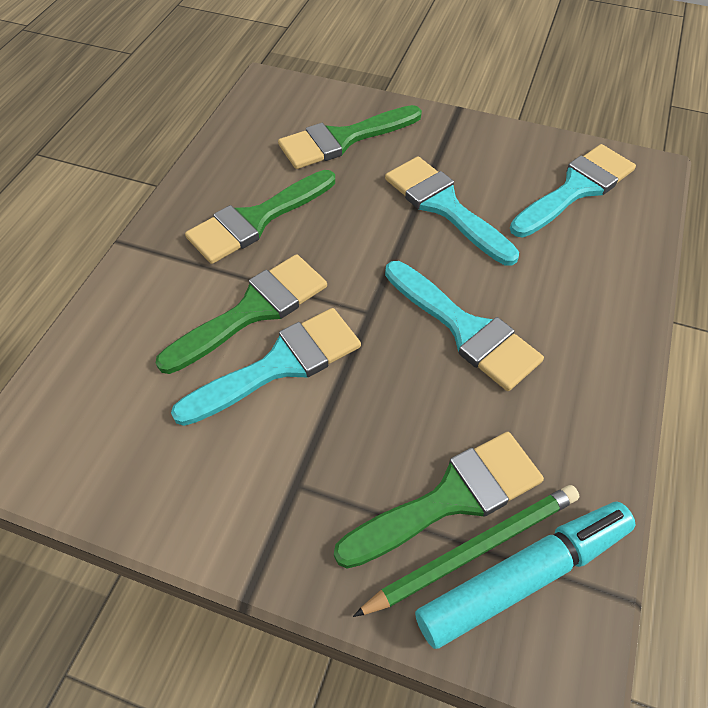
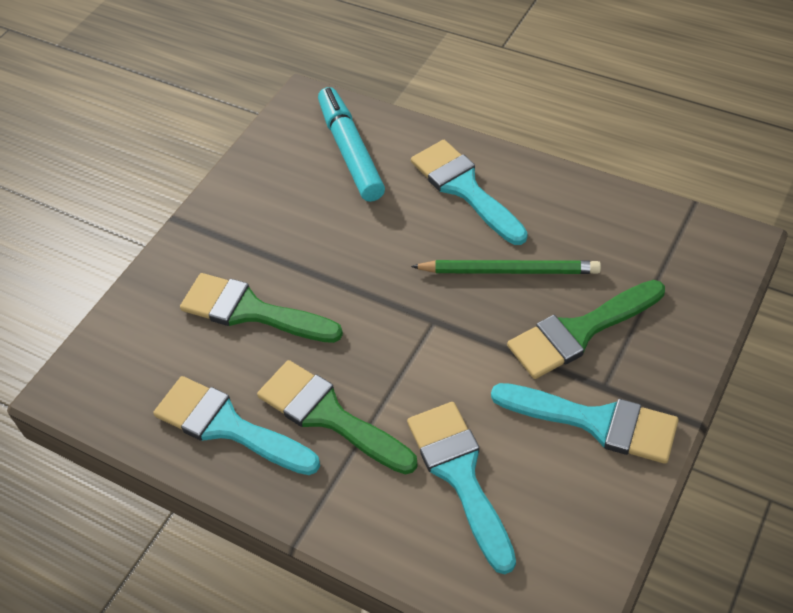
green brush: [156,254,327,374] [185,170,335,264] [278,105,422,169] [334,432,544,569] = 4 -> [180,273,343,343] [257,360,418,475] [507,280,665,379] = 3

